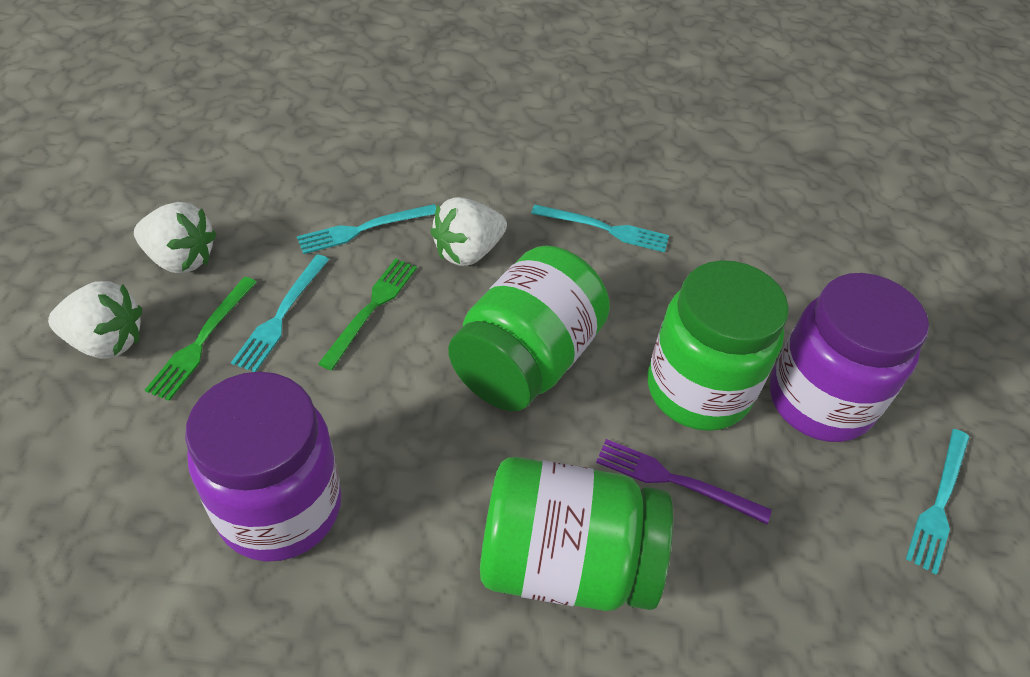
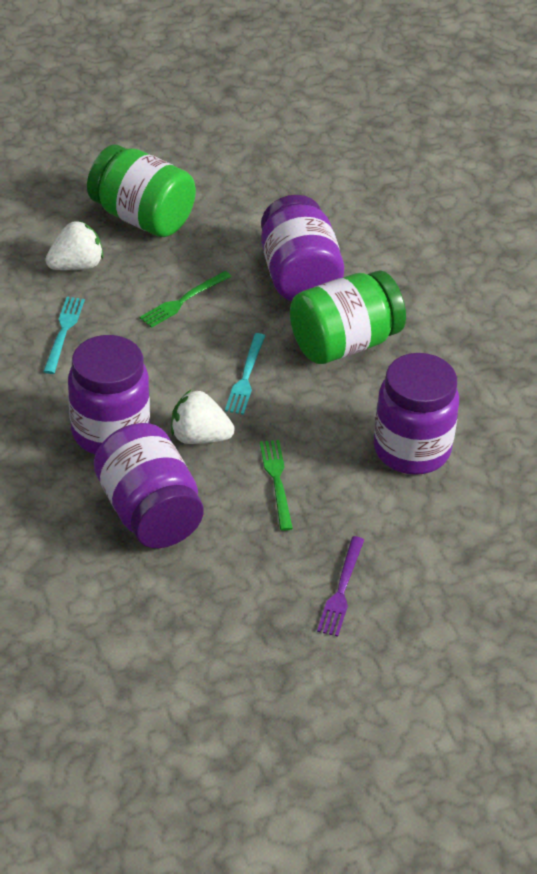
green jar: [448,245,610,411] [480,457,673,611] [648,260,789,431] = 3 -> [87,145,196,237] [290,270,406,364] = 2
purple jar: [185,372,341,562] [770,273,929,442] = 2 -> [68,335,150,454] [94,423,204,548] [261,195,344,301] [374,353,459,475] = 4
turquoise fork: [231,254,329,372] [297,204,437,254] [531,205,669,252] [906,429,969,574] = 4 -> [43,297,85,374] [225,333,265,415] = 2
white strawberry: [48,281,142,359] [134,202,216,273] [430,197,507,266] = 3 -> [45,221,103,270] [171,390,235,444] = 2

